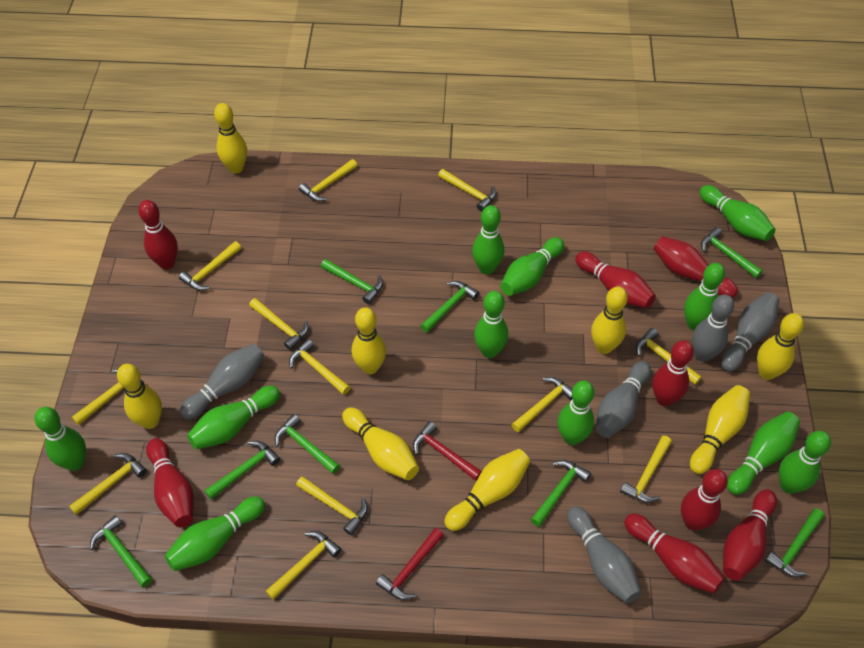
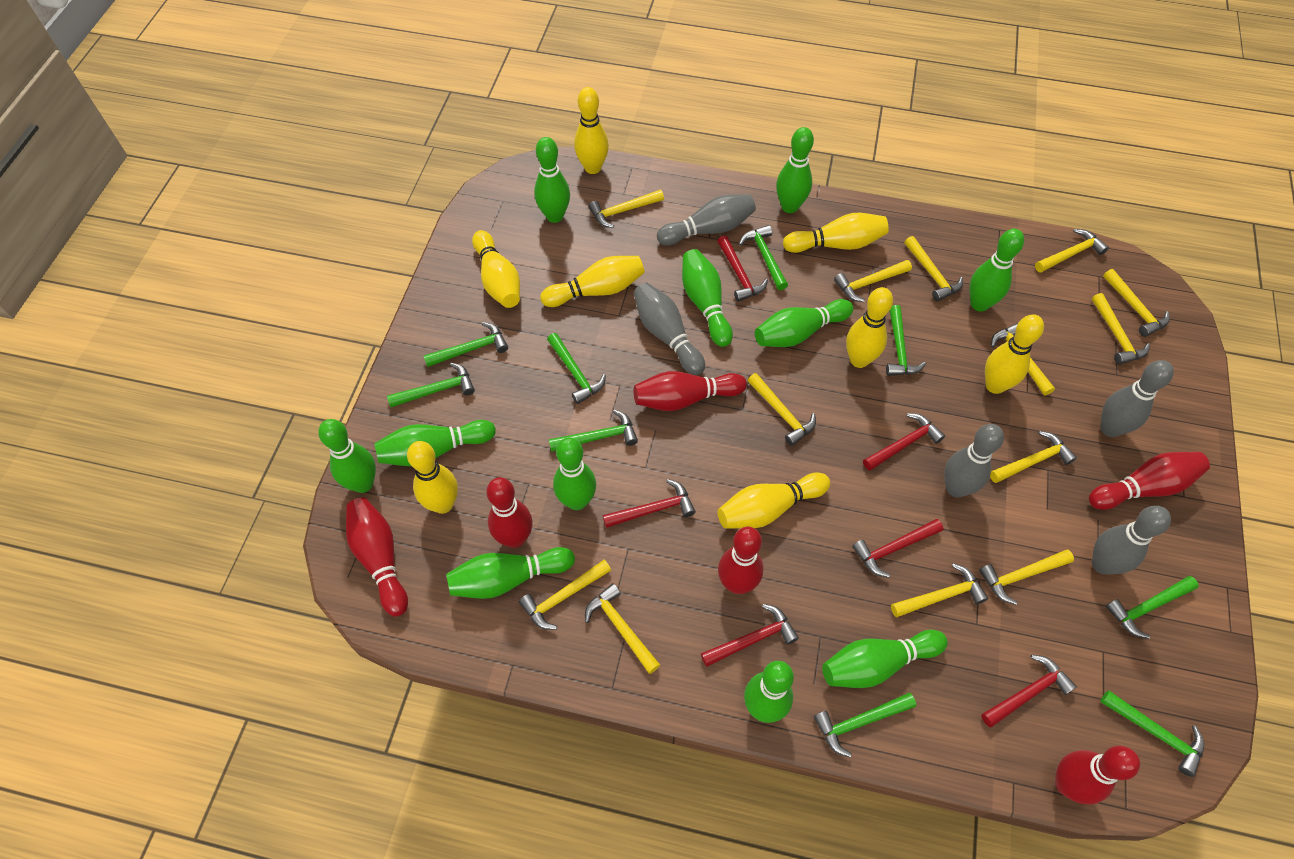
green hammer: [90,515,152,587] [205,441,280,500] [275,414,340,474] [321,259,383,304] [421,281,479,333] [531,460,591,527] [701,227,763,278] [765,508,824,577] = 8 -> [387,363,475,407] [424,322,508,367] [547,333,606,404] [549,410,638,452] [739,225,788,290] [814,693,916,757] [886,305,926,376] [1100,690,1204,777] [1106,576,1199,639] = 9
red bowling pin: [138,200,178,269] [146,438,194,527] [575,251,656,308] [624,513,725,594] [652,340,694,406] [653,236,738,298] [681,469,728,531] [723,489,777,581] = 8 -> [346,498,408,617] [486,477,533,548] [634,371,747,411] [718,527,764,594] [1055,746,1140,805] [1089,452,1210,510] = 6
red hammer: [376,528,444,600] [413,421,482,481] = 2 -> [603,479,696,528] [701,604,799,667] [717,236,768,302] [852,519,943,578] [863,413,945,471] [981,655,1077,727] = 6
yellow hammer: [69,453,147,515] [72,369,144,425] [179,241,241,290] [249,298,309,350] [266,531,341,600] [289,339,350,395] [296,476,368,535] [299,159,358,201] [438,169,496,211] [511,377,572,433] [620,436,672,503] [636,328,702,385] = 12 -> [519,560,611,630] [585,583,660,674] [589,190,664,228] [747,373,816,446] [834,260,912,302] [891,563,988,617] [904,236,963,301] [979,550,1074,605] [990,431,1077,483] [991,323,1055,396] [1035,229,1109,273] [1092,293,1150,365] [1103,269,1170,337] = 13

